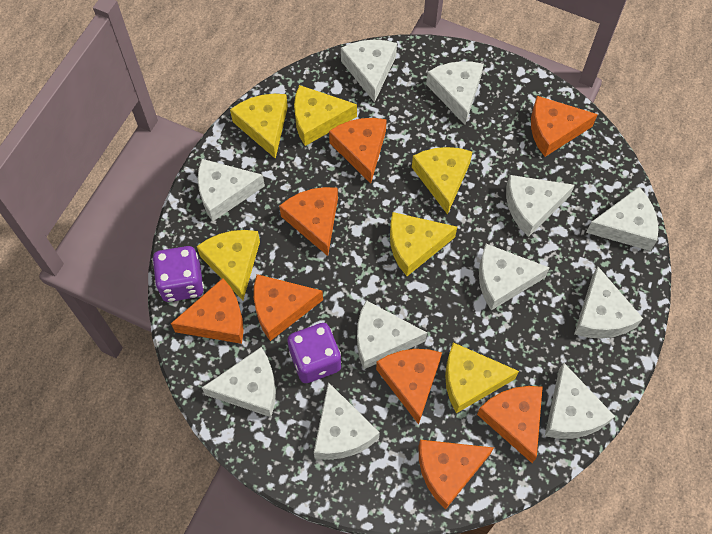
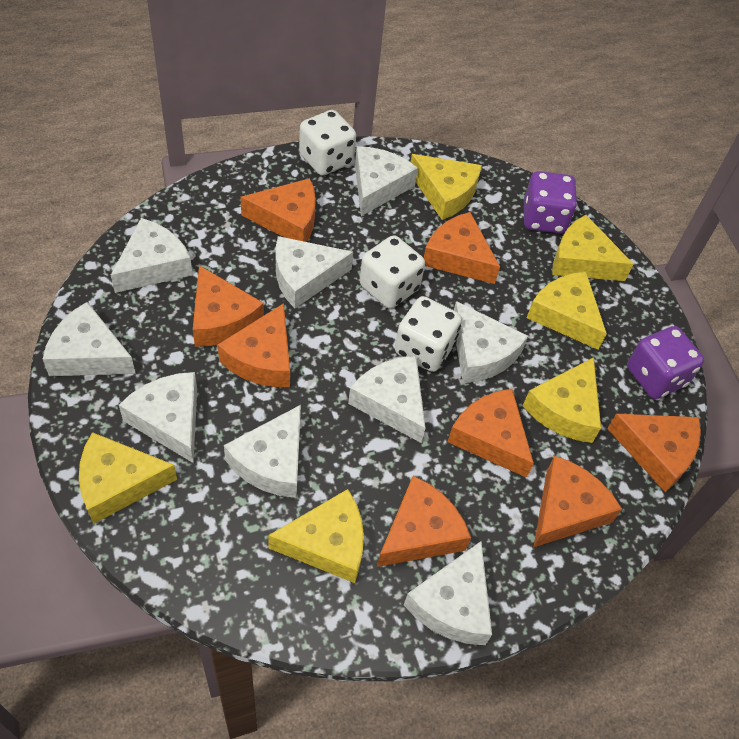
white cheese: [198,159,265,221] [202,347,276,417] [314,382,380,460] [341,40,397,103] [357,300,427,369] [426,61,484,125] [479,244,550,310] [506,175,575,237] [545,363,615,439] [574,267,643,339] [586,187,659,251] = 11 -> [43,302,136,376] [111,218,193,293] [119,372,197,463] [224,405,301,498] [276,236,353,308] [348,356,425,443] [355,146,418,216] [404,541,492,645] [454,301,528,383] = 9
white dice: none = 0 -> [299,110,356,176] [360,235,425,309] [395,296,462,372] = 3

